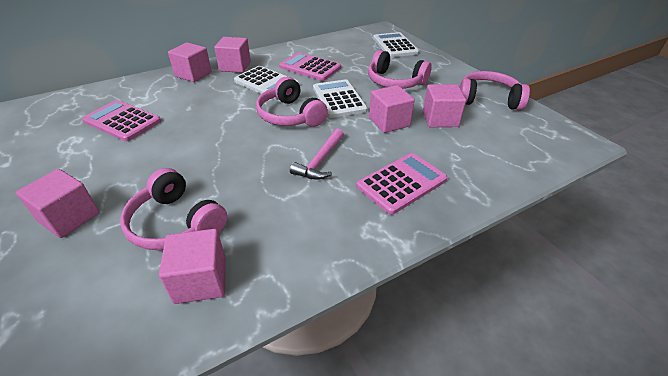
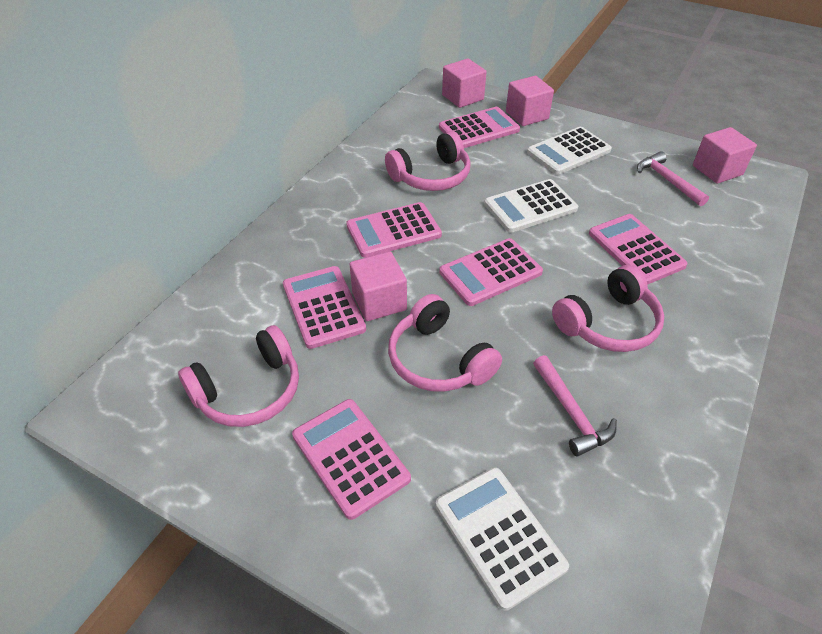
pink calculator: [82,100,161,142] [279,52,341,81] [357,153,447,215] = 3 -> [283,266,366,349] [292,399,411,520] [346,202,442,258] [439,107,520,148] [439,238,543,306] [589,214,688,284] = 6
pink cube: [16,169,99,238] [159,229,226,304] [168,42,212,82] [214,37,251,73] [369,85,415,133] [423,84,466,127] = 6 -> [350,252,407,321] [442,58,487,108] [506,76,554,126] [693,127,757,184] = 4
pink hammer: [290,128,344,180] = 1 -> [533,355,617,456] [637,151,709,206] = 2

